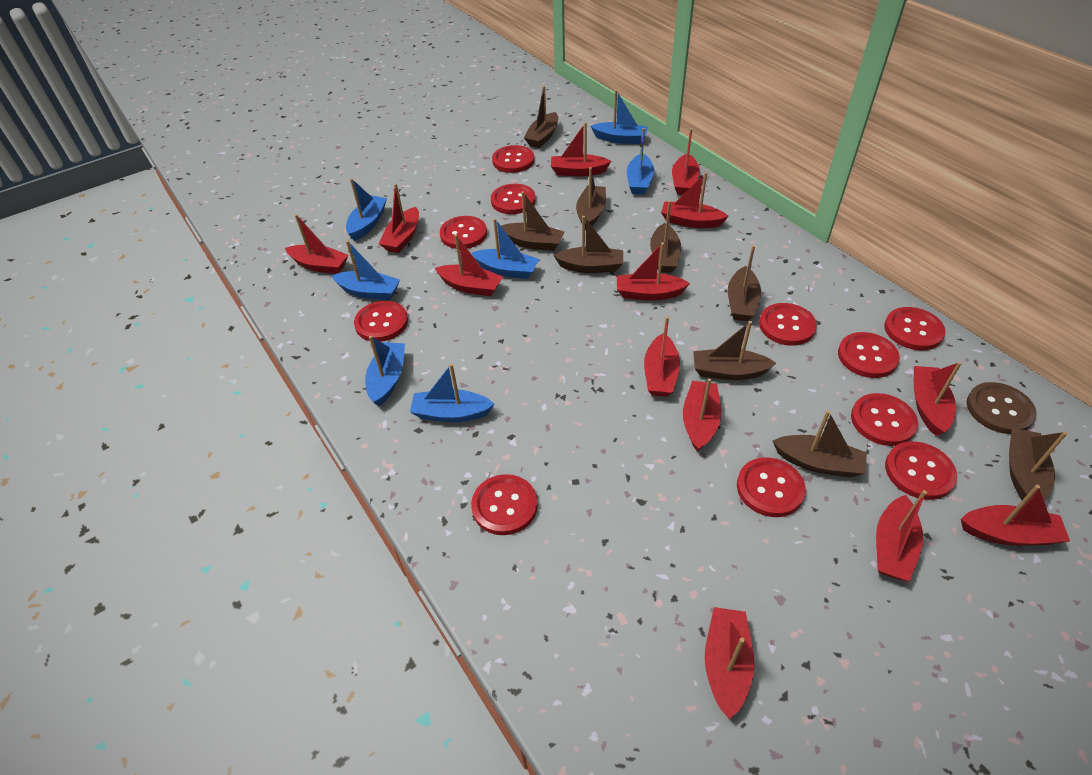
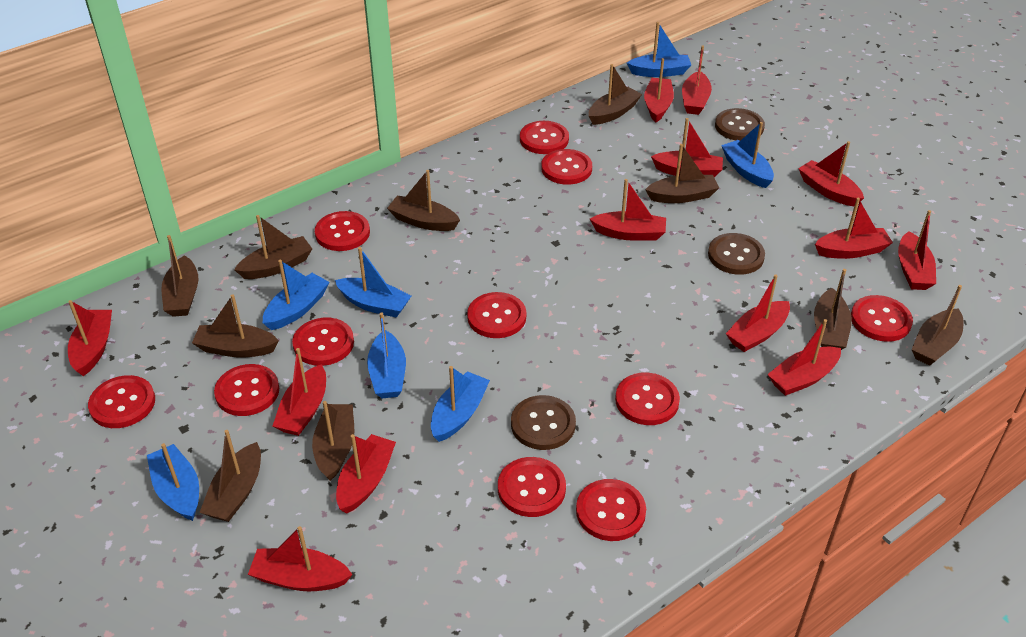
brown boat: [501,191,564,251] [524,86,558,148] [553,216,623,273] [576,167,606,230] [650,200,681,273] [693,321,776,380] [728,245,761,321] [773,410,867,477] [1009,428,1067,501] = 9 -> [161,235,198,317] [192,294,279,358] [199,430,261,522] [234,215,312,279] [312,401,355,481] [387,170,460,231] [589,64,642,125] [645,144,719,203] [814,269,852,350] [911,285,963,366] = 10
brown button: [966,382,1037,434] = 1 -> [511,395,576,450] [708,233,765,275] [715,108,765,141] = 3

